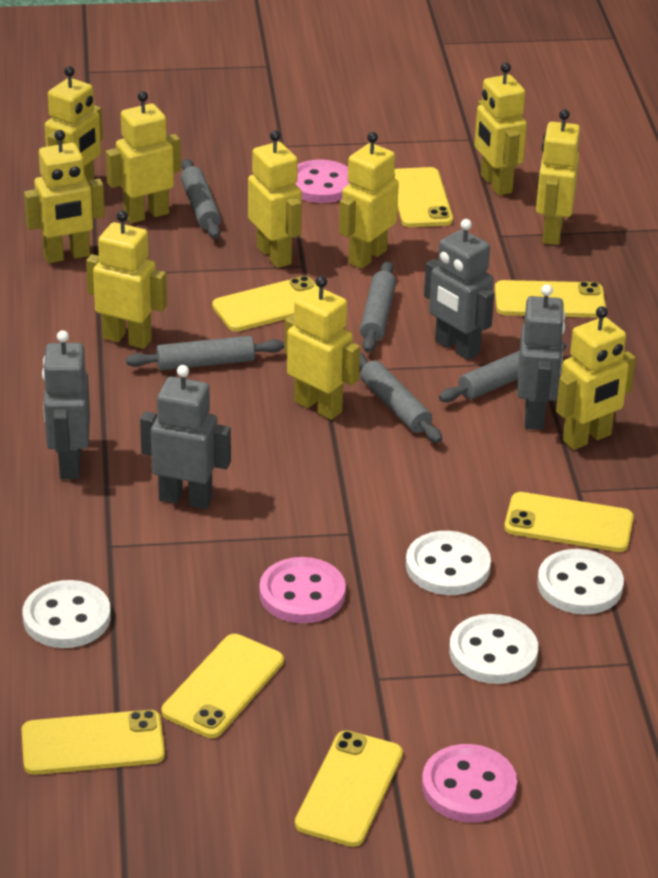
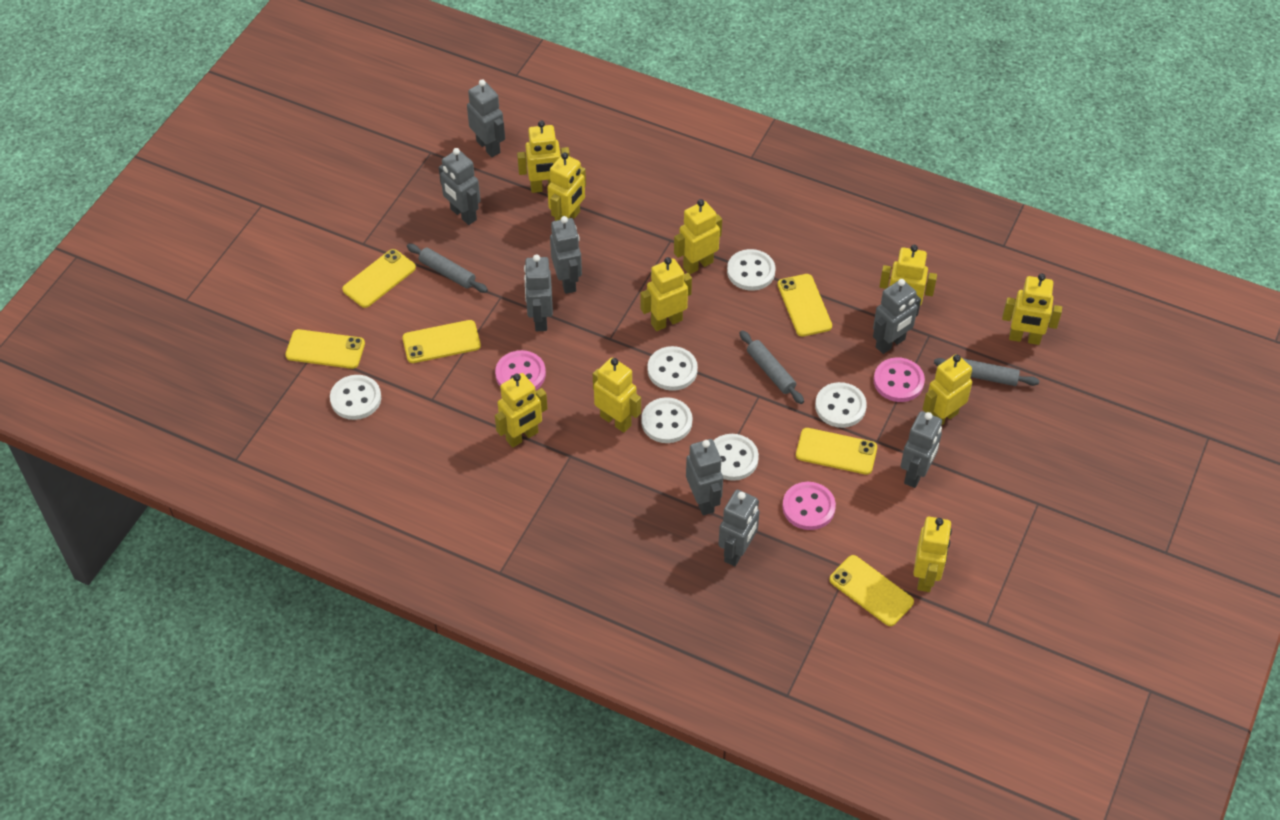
grey robot: [42,330,90,479] [140,365,231,509] [424,219,494,360] [517,284,565,430] = 4 -> [439,148,481,225] [467,80,505,157] [524,254,553,331] [550,216,582,294] [686,439,723,515] [718,490,760,566] [873,279,921,354] [901,411,942,488] = 8
grey rolling pin: [126,336,284,370] [181,159,221,239] [359,352,442,443] [360,261,396,353] [439,342,566,402] = 5 -> [407,244,488,293] [739,330,804,404] [934,358,1040,386] = 3
white button: [23,580,111,648] [406,531,491,595] [449,614,538,684] [537,549,624,614] = 4 -> [330,375,381,420] [641,397,693,443] [647,346,698,391] [713,434,759,481] [727,249,775,291] [815,382,867,428] = 6
yellow phone: [22,710,165,775] [162,634,284,738] [212,276,317,332] [295,730,403,847] [394,167,453,227] [495,280,606,318] [504,492,634,552] = 7 -> [285,329,365,369] [342,249,416,308] [402,320,481,363] [777,274,832,337] [796,428,877,475] [829,555,914,626] = 6

